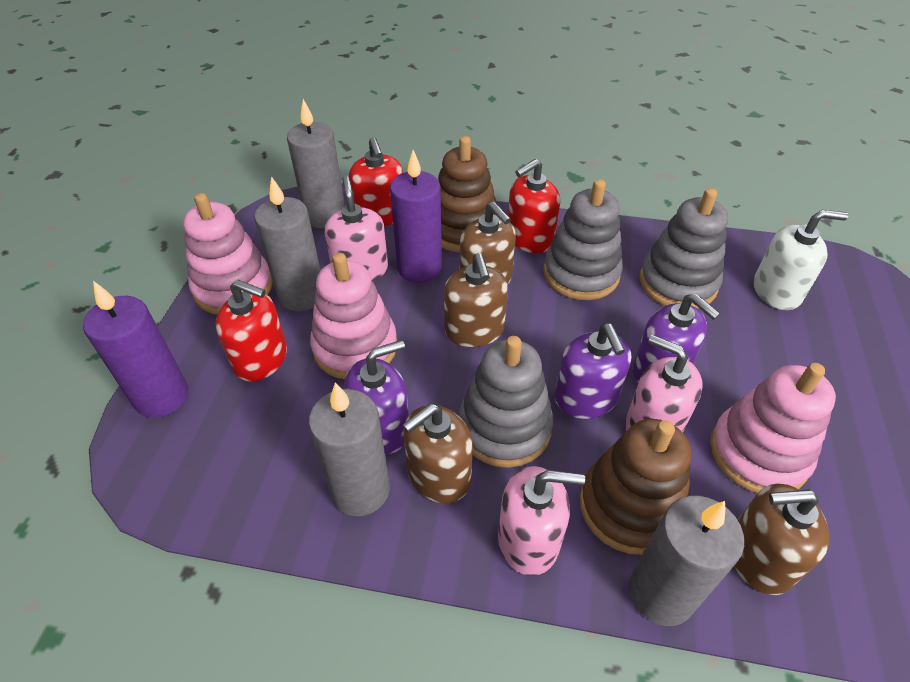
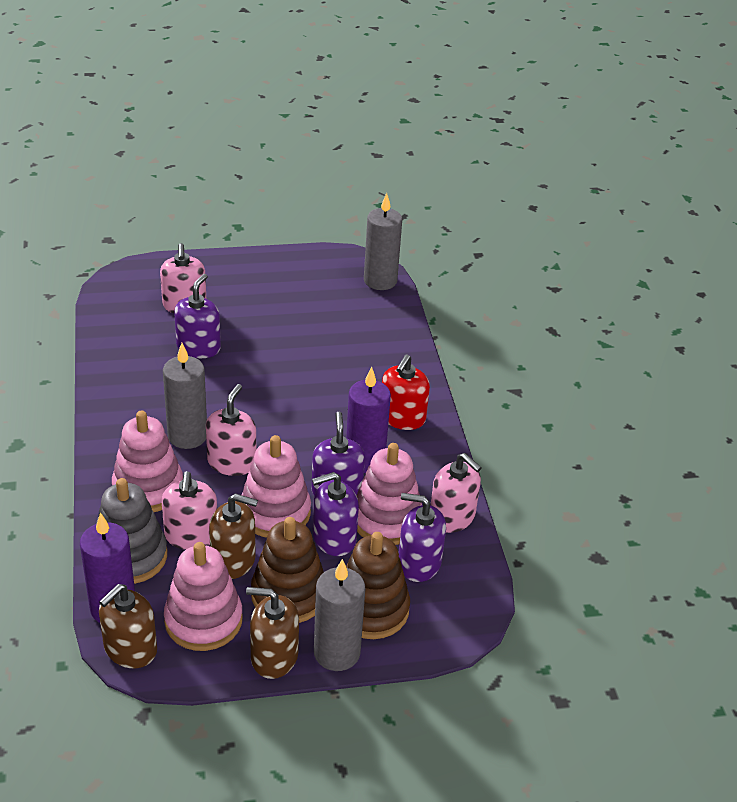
brown soap dispenser: [403,403,473,503] [444,253,508,347] [460,201,516,284] [734,484,829,595] = 4 -> [99,584,157,668] [209,493,258,579] [246,587,299,679] = 3
grey candle: [254,176,321,311] [287,99,345,229] [308,382,390,516] [629,496,744,626] = 4 -> [163,343,207,449] [314,559,365,671] [364,193,402,290] = 3
grey stacking toy: [459,336,553,468] [543,179,623,300] [640,188,728,309] = 3 -> [96,478,167,584] = 1
pink soap dispenser: [325,176,388,281] [498,466,585,576] [625,335,703,432] = 3 -> [160,243,206,313] [161,471,217,550] [206,384,256,476] [431,453,482,533] = 4
pink stacking toy: [183,193,272,315] [310,253,397,379] [710,363,836,493] = 3 -> [112,411,183,512] [164,542,243,651] [241,435,311,538] [357,443,422,545] = 4
purple soap dispenser: [344,340,409,454] [554,324,631,419] [633,294,720,383] = 3 -> [174,274,221,358] [312,412,365,496] [312,472,359,556] [399,493,446,582] = 4
red soap dispenser: [215,279,287,381] [349,137,403,226] [508,159,560,253] = 3 -> [382,355,430,430] = 1
white soap dispenser: [754,210,849,310] = 1 -> none = 0

